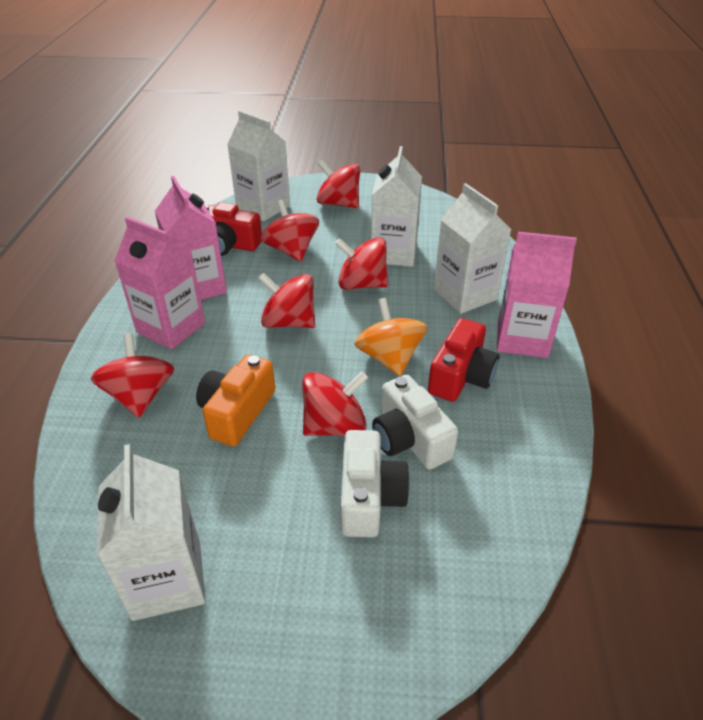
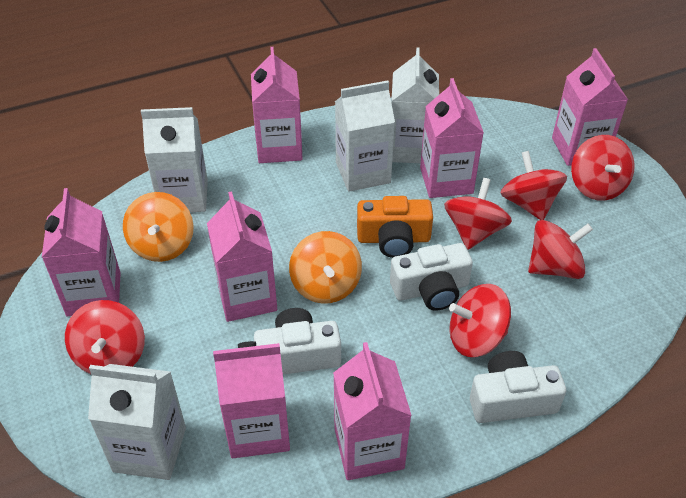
orange spinning top: [354,298,427,376] = 1 -> [123,192,194,262] [289,231,362,304] = 2
pink carton: [114,217,205,350] [155,176,227,300] [497,232,577,358] = 3 -> [42,188,121,316] [207,191,277,322] [213,341,290,458] [251,47,303,163] [333,342,412,480] [420,78,484,198] [552,48,628,166] = 7
red camera: [204,202,262,256] [428,318,500,402] = 2 -> none = 0
white camera: [341,430,410,537] [372,375,458,470] = 2 -> [254,308,341,375] [390,243,473,311] [470,351,566,423] = 3

